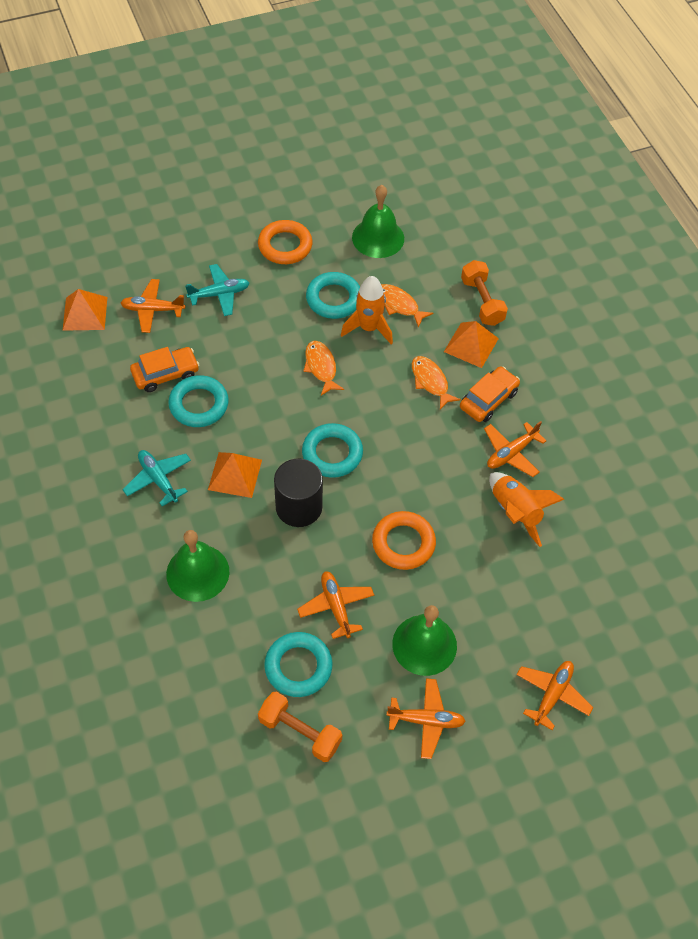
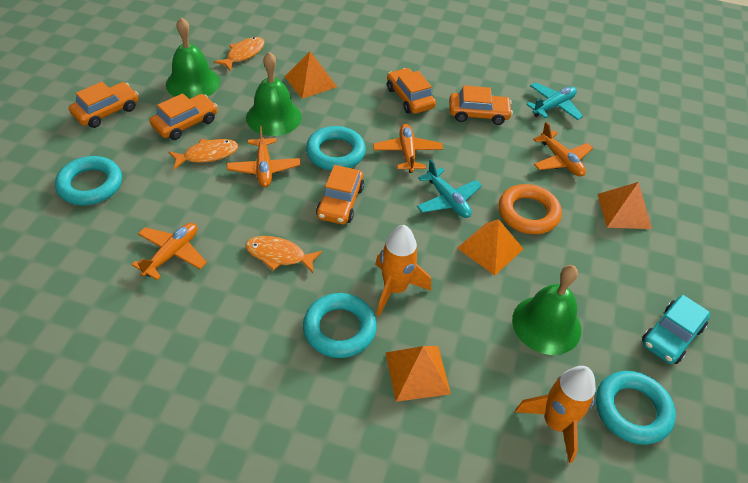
black cylinder: [274,459,323,527] = 1 -> none = 0
orange car: [130,347,199,392] [460,367,520,422] = 2 -> [69,82,138,128] [149,93,218,140] [316,165,364,224] [387,68,436,114] [449,86,513,125] = 5
orange dumbbell: [258,691,342,762] [461,260,508,326] = 2 -> none = 0
orange plane: [121,279,185,333] [297,571,374,639] [387,678,466,759] [484,421,546,477] [516,661,593,730] = 5 -> [132,223,207,280] [227,126,301,187] [373,124,443,173] [533,122,593,177] = 4
orange pyramid: [62,289,107,331] [208,452,262,498] [444,321,499,368] = 3 -> [284,52,337,99] [385,346,451,402] [457,219,523,275] [597,182,652,229] = 4
orange ring: [258,220,312,264] [372,511,436,570] = 2 -> [498,184,562,234] = 1
turquoise car: none = 0 -> [642,295,710,364] = 1

